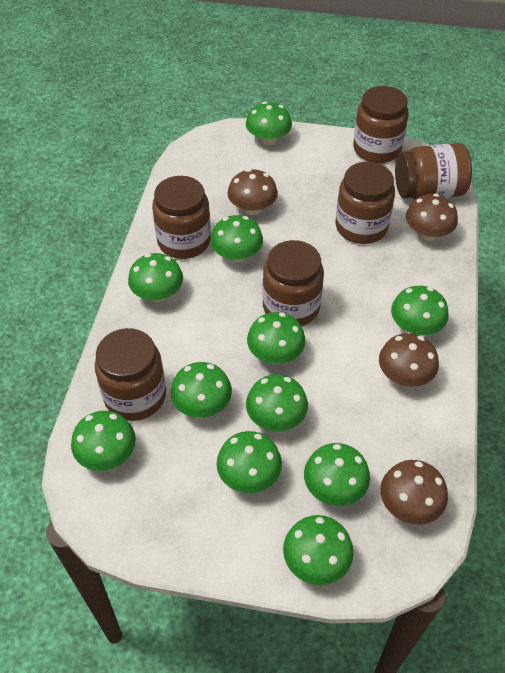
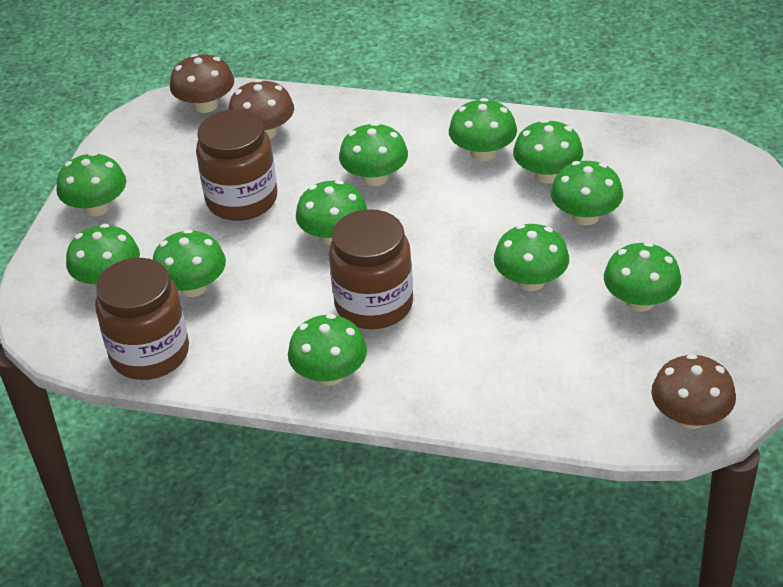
brown jar: [95,328,166,421] [152,176,211,259] [262,240,324,326] [335,162,395,244] [353,86,409,163] [395,143,472,200] = 6 -> [95,258,189,380] [196,109,277,221] [329,209,413,329] = 3
brown mushroom: [228,169,278,215] [379,333,439,387] [380,460,448,525] [406,194,458,241] = 4 -> [170,54,234,113] [228,79,294,139] [651,354,736,429] = 3

